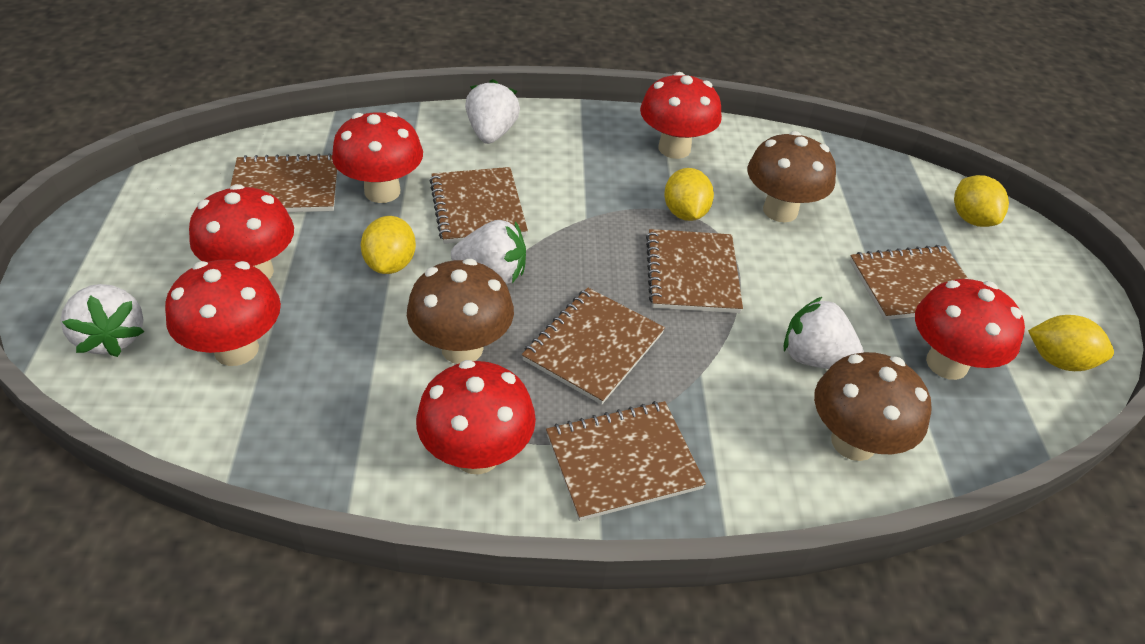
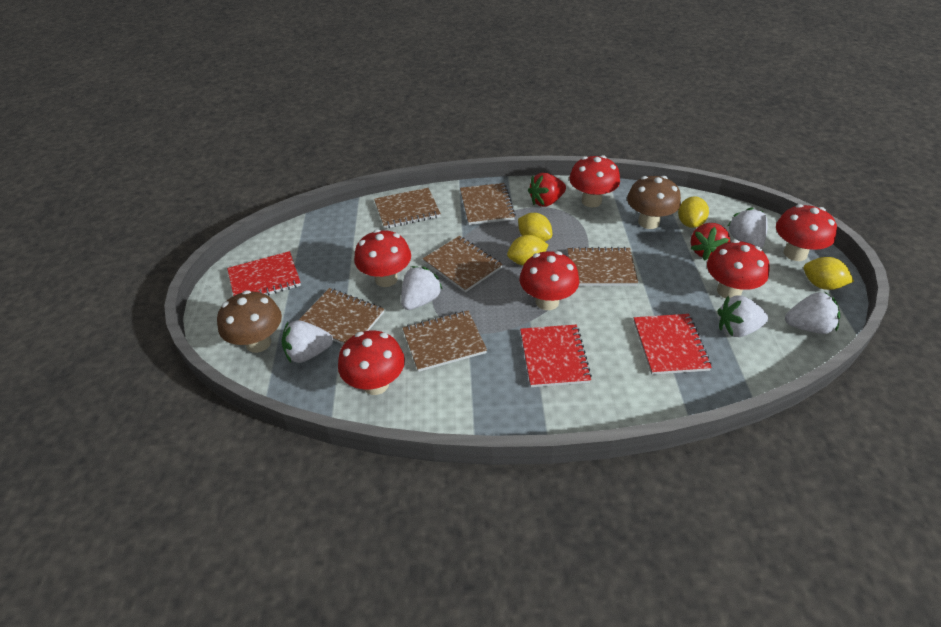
brown mushroom: [407,259,514,364] [748,131,836,222] [814,352,932,461] = 3 -> [217,290,282,353] [627,176,681,229] = 2
red notebook: none = 0 -> [227,251,301,296] [520,325,592,387] [633,314,712,375] = 3
red strawberry: none = 0 -> [528,173,566,207] [690,223,730,261] = 2
white strawberry: [61,284,145,357] [451,220,526,285] [465,79,520,144] [784,297,864,369] = 4 -> [282,320,333,363] [401,266,442,310] [718,296,768,337] [728,207,768,248] [785,291,840,334] = 5

